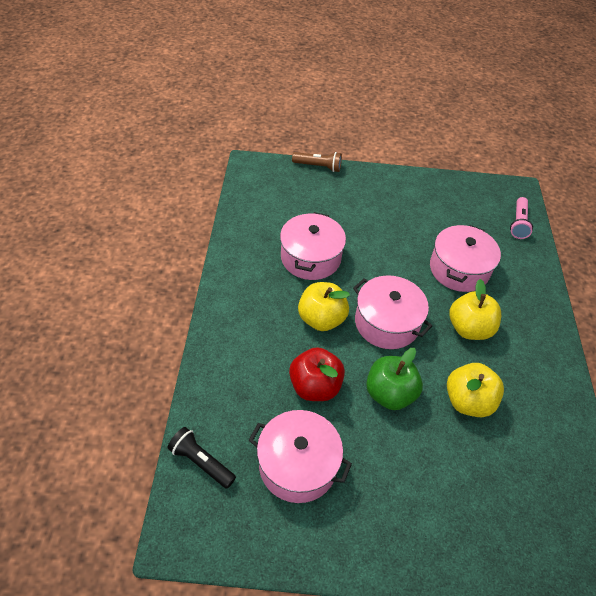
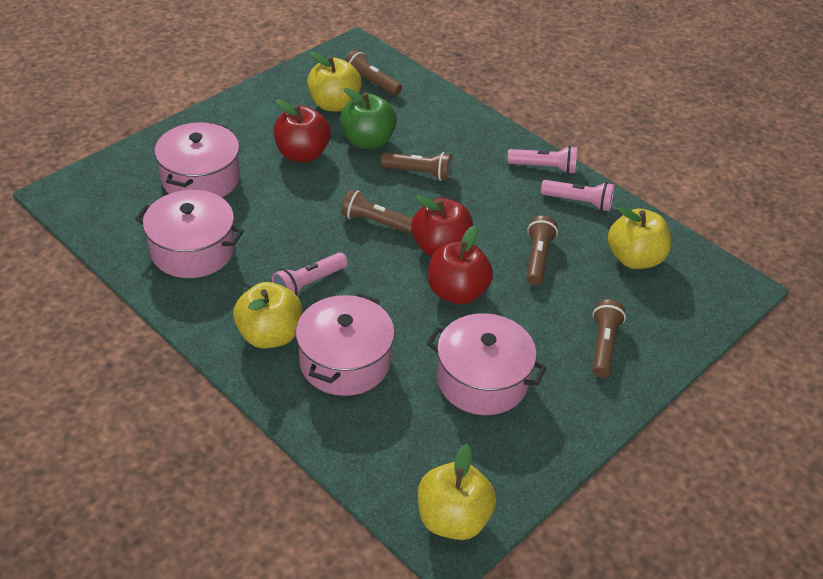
black flashlight: [167,427,236,489] = 1 -> none = 0
brown flashlight: [292,152,342,172] = 1 -> [341,189,413,234] [344,50,402,96] [381,152,452,181] [526,216,558,286] [592,300,626,378] = 5
pink flashlight: [510,197,533,239] = 1 -> [272,252,348,295] [507,146,577,174] [541,180,614,211] = 3
red apple: [289,347,345,401] = 1 -> [273,99,331,162] [411,195,473,257] [428,226,493,304] = 3
yellow apple: [298,282,350,331] [447,363,504,417] [449,279,501,340] = 3 -> [233,282,302,348] [307,52,362,112] [418,444,496,540] [608,206,671,269] = 4

